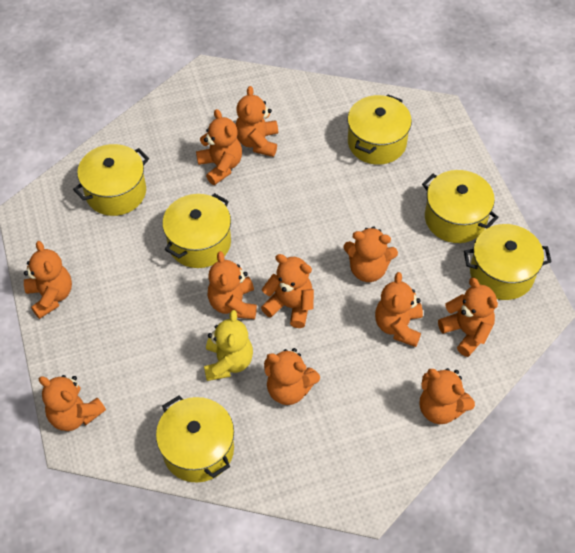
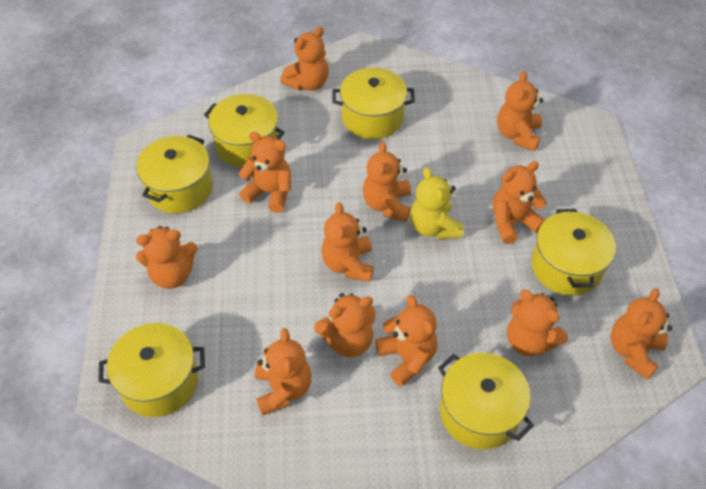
orange teddy bear: [24,241,72,319] [39,375,106,431] [196,109,242,185] [208,251,257,319] [236,86,278,157] [261,254,314,328] [264,348,320,405] [344,226,398,282] [375,272,423,347] [420,368,475,424] [438,278,498,357] = 11 -> [136,226,198,289] [239,132,291,213] [255,328,311,416] [280,27,329,91] [314,293,375,357] [321,202,373,282] [363,142,411,222] [375,295,437,387] [493,161,547,244] [497,71,543,151] [507,290,568,356] [611,288,672,380] = 12

